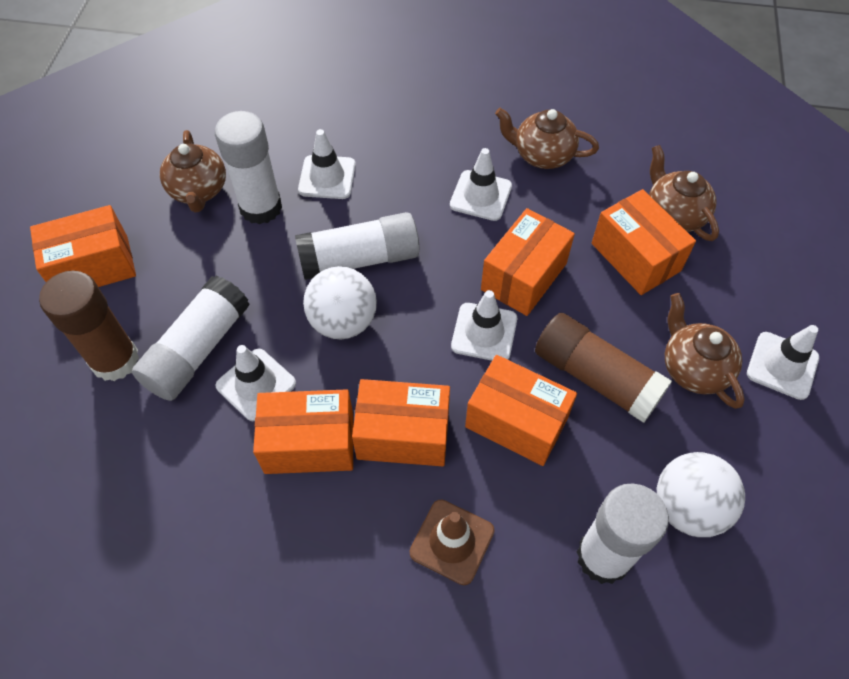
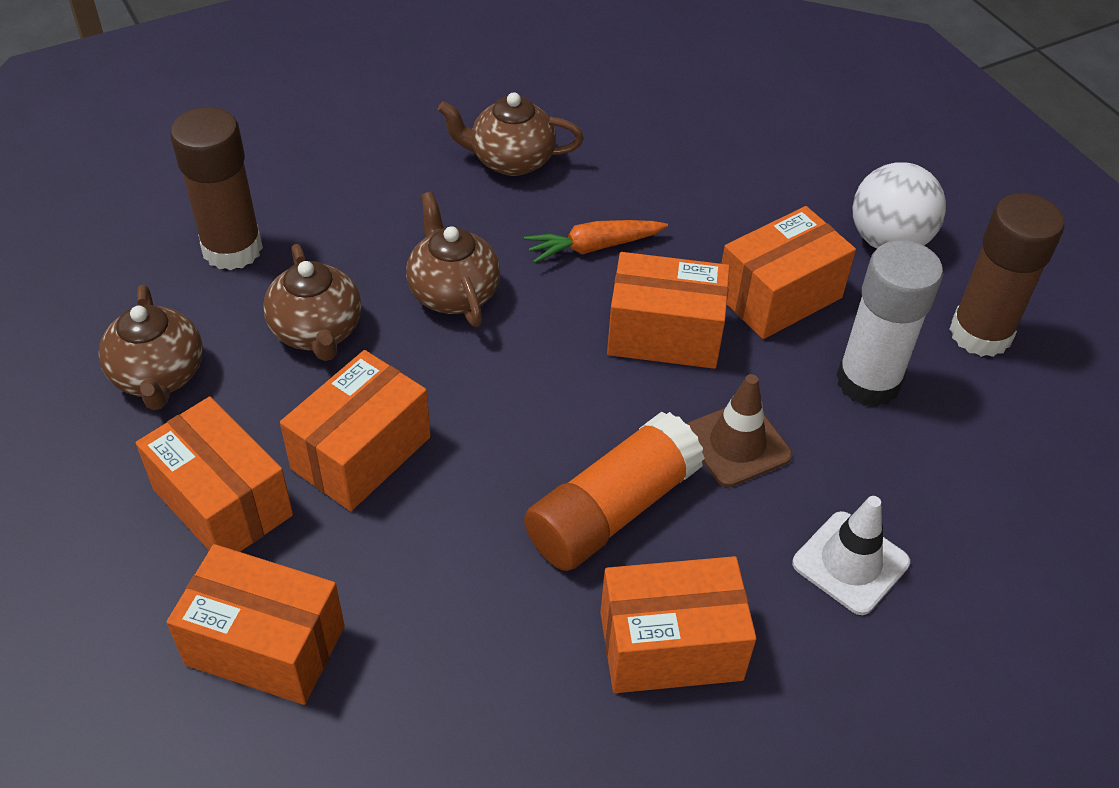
orange carrot: none = 0 -> [524,220,668,264] = 1
orange glue stick: none = 0 -> [524,412,705,571] = 1
white ball: [303,266,377,339] [657,452,745,537] = 2 -> [853,162,946,249] = 1
white glue stick: [132,276,250,401] [215,111,282,224] [295,212,420,280] [577,483,669,584] = 4 -> [837,240,943,407] = 1
white traffic cone: [216,345,296,421] [298,129,356,199] [450,148,512,221] [451,290,517,361] [747,325,819,400] = 5 -> [792,496,910,615] = 1

